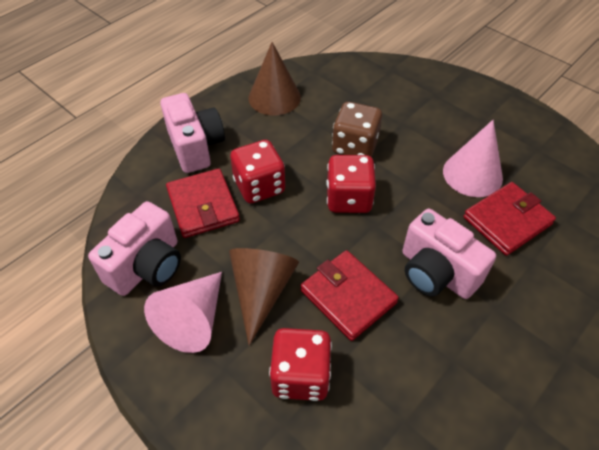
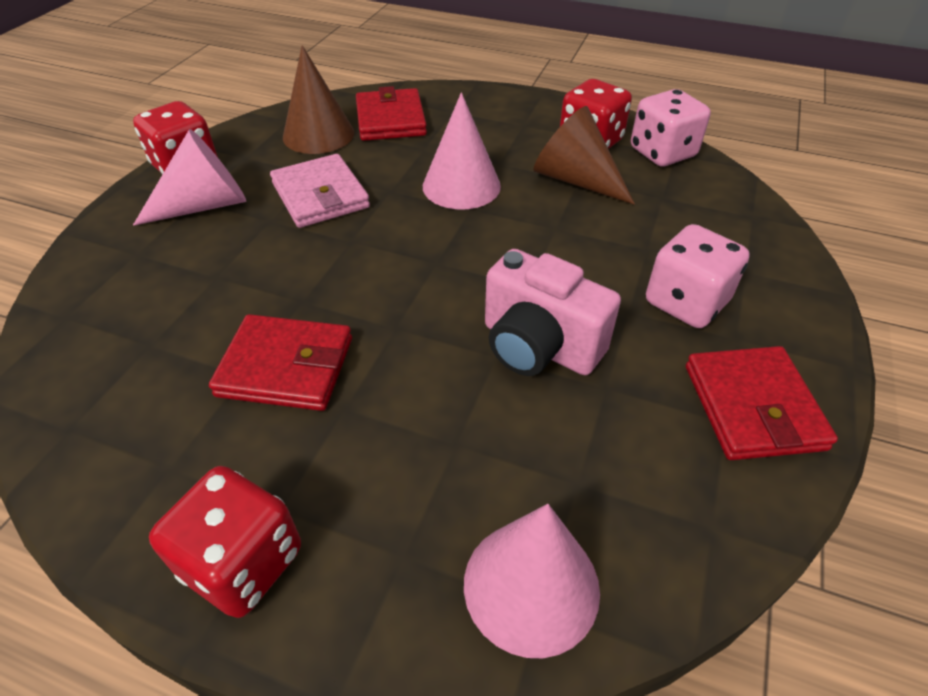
brown dice: [332,102,382,157] = 1 -> none = 0
pink camera: [88,201,181,296] [160,93,225,173] [402,209,496,299] = 3 -> [485,249,621,376] = 1
pink cone: [144,272,222,353] [443,120,503,197] = 2 -> [133,129,246,226] [423,92,501,210] [464,504,600,658] = 3
pink dice: none = 0 -> [631,89,711,166] [646,224,750,328] = 2
pink wallet: none = 0 -> [270,154,370,228] = 1

